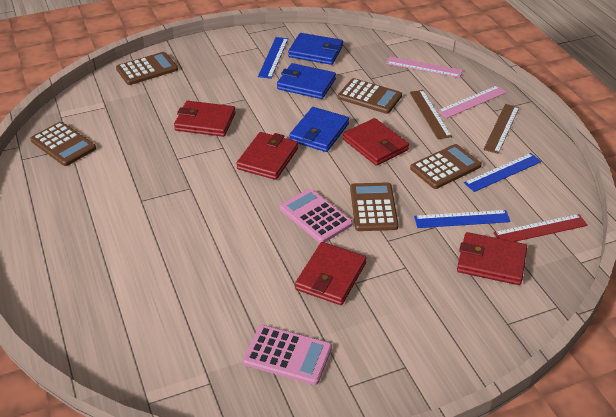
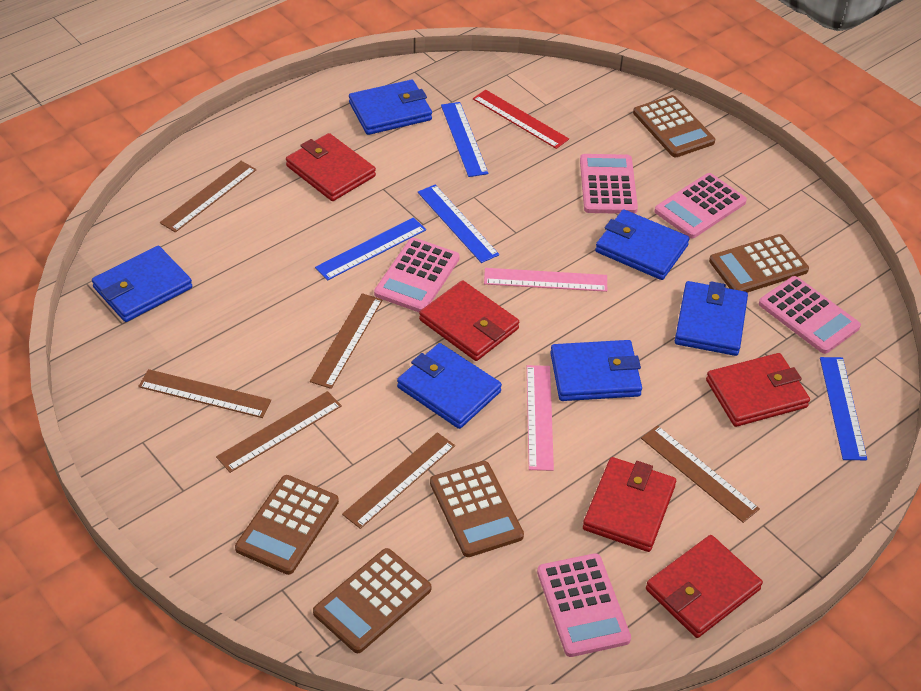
blue ruler: [258,37,288,79] [414,210,511,228] [464,153,542,192] = 3 -> [315,217,426,281] [418,185,499,263] [441,102,489,177] [820,357,867,460] = 4
blue wallet: [277,63,336,99] [288,33,343,65] [289,107,349,152] = 3 -> [92,246,192,322] [349,80,432,135] [397,343,502,429] [550,340,642,401] [595,209,690,280] [675,281,748,356] = 6
brown ruler: [410,90,452,139] [483,104,519,154] = 2 -> [138,369,271,418] [160,161,256,232] [216,391,342,473] [310,293,383,389] [342,432,455,529] [641,425,760,523] = 6
pink calculator: [243,325,332,385] [280,189,352,243] = 2 -> [374,238,460,312] [537,553,631,657] [580,154,638,214] [654,173,747,238] [759,276,861,354] = 5

